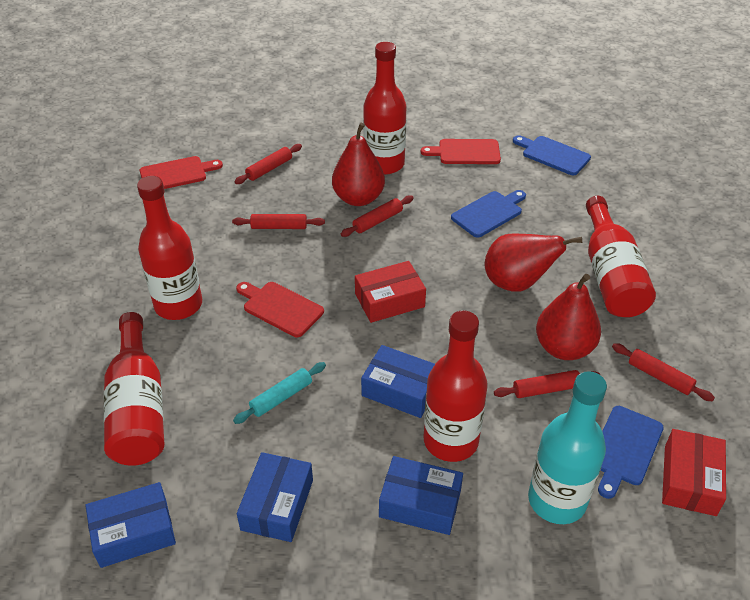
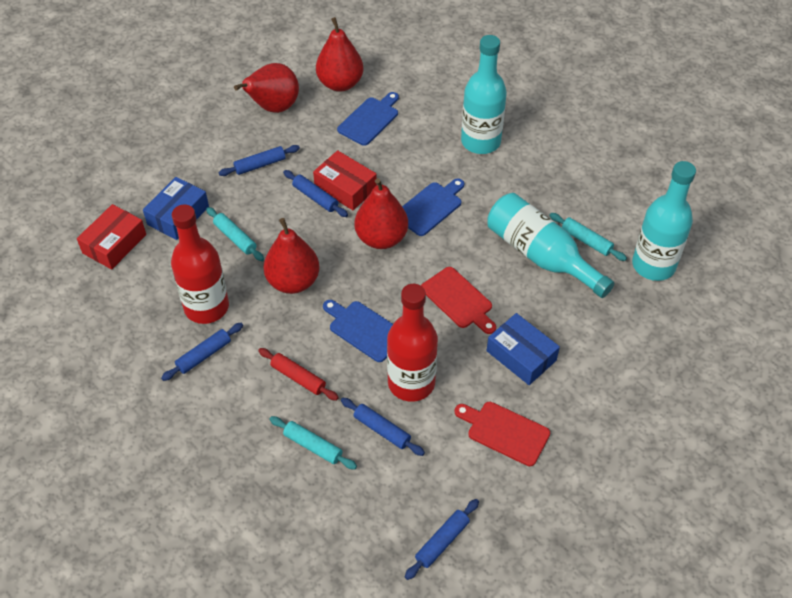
blue box: [85,482,176,568] [237,452,313,542] [361,345,435,418] [379,456,463,535] = 4 -> [143,177,209,240] [487,313,560,385] = 2
blue rolling pin: none = 0 -> [161,323,243,381] [219,145,300,176] [283,170,348,217] [341,398,425,456] [405,499,479,580] = 5
red bottle: [104,312,164,466] [137,176,202,320] [363,42,407,175] [424,310,488,462] [586,196,656,317] = 5 -> [171,205,229,324] [387,284,438,402] = 2
red cutting board: [140,156,223,189] [236,282,324,337] [421,139,501,164] = 3 -> [421,267,496,334] [454,402,550,466] = 2
red pear: [332,123,385,206] [484,233,582,292] [536,274,601,360] = 3 -> [234,63,299,113] [263,218,320,294] [316,17,364,91] [355,178,408,249] = 4
red rolling pin: [232,214,325,229] [234,144,302,184] [341,195,414,237] [494,370,600,398] [612,343,715,401] = 5 -> [258,348,339,401] = 1
turquoise bottle: [528,371,607,524] = 1 -> [461,35,507,154] [487,193,614,298] [632,161,696,281] = 3
turquoise rolling pin: [233,362,326,424] = 1 -> [206,207,264,261] [270,416,357,469] [549,213,627,261] = 3

